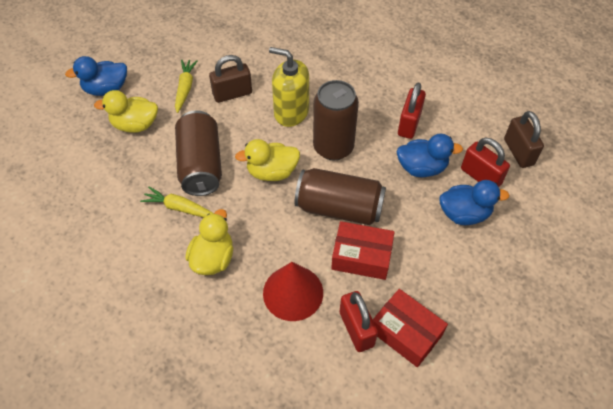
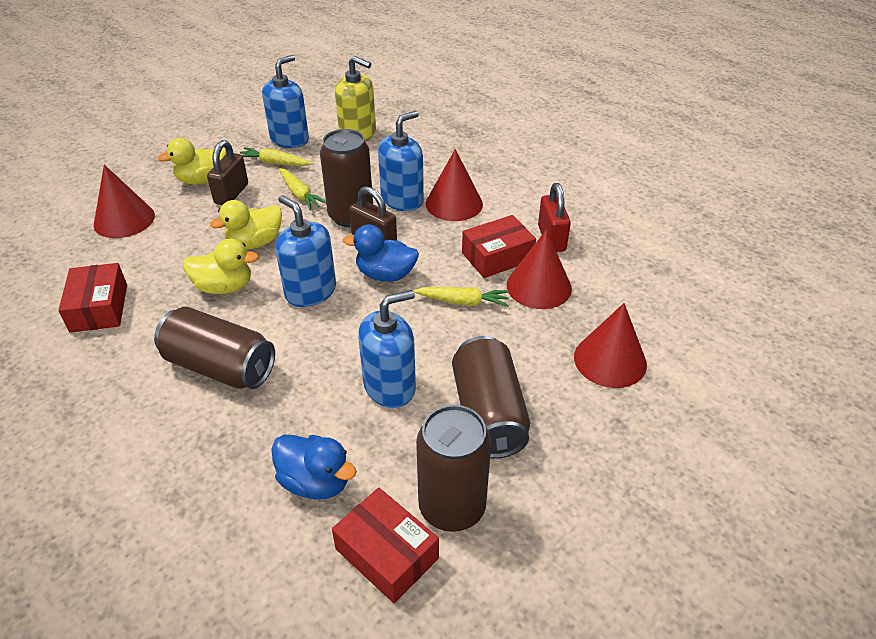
blue duck: [65,56,127,96] [397,134,463,177] [439,180,509,225] = 3 -> [271,434,357,500] [343,225,419,282] = 2
blue soap dispenser: none = 0 -> [262,55,309,148] [275,195,336,307] [358,290,416,408] [378,111,424,211] = 4
brown can: [175,110,222,196] [294,168,386,225] [313,80,359,161] = 3 -> [154,307,275,389] [320,129,373,227] [416,405,491,532] [452,336,530,459] = 4
red box: [331,221,395,280] [373,289,448,367] = 2 -> [58,263,127,333] [332,488,439,603] [462,215,536,278] = 3
red cone: [263,262,323,321] = 1 -> [94,165,155,238] [426,149,483,221] [507,230,572,309] [574,303,647,388] = 4
red padlock: [340,291,378,352] [398,83,426,139] [461,138,510,187] = 3 -> [538,183,571,252] = 1
yellow carrot: [140,187,214,217] [175,59,198,113] = 2 -> [240,147,312,166] [279,168,326,210] [413,287,509,307] = 3

